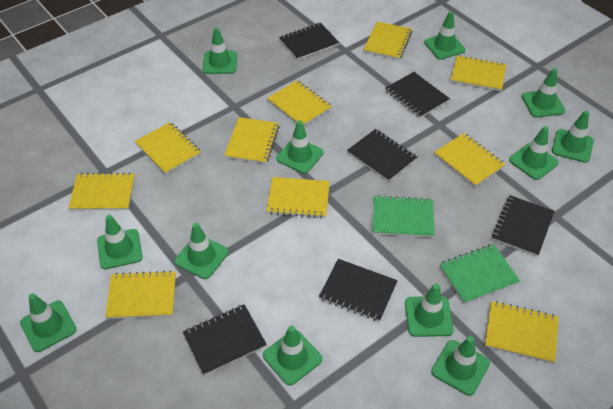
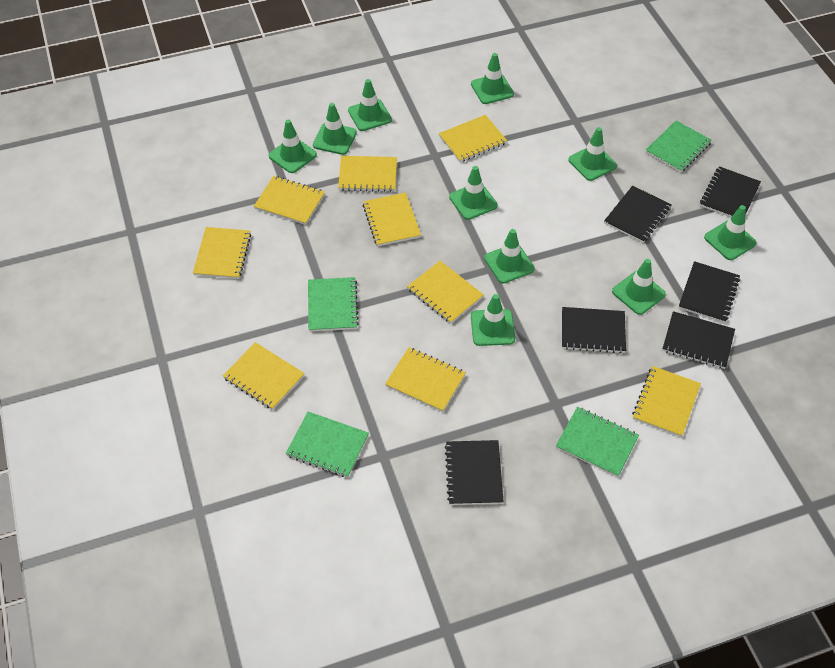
green notebook: [373,195,435,238] [439,244,520,304] = 2 -> [286,412,369,478] [308,277,359,332] [556,407,639,477] [646,120,712,172] = 4
green traffic cone: [20,293,76,352] [97,215,143,269] [175,223,228,279] [203,27,237,74] [263,326,322,385] [276,120,324,174] [405,284,454,337] [424,11,466,59] [431,336,490,396] [509,126,559,180] [522,68,565,118] [552,111,594,163] = 12 -> [269,119,317,173] [313,103,357,155] [348,79,392,131] [449,166,498,220] [471,53,514,104] [471,294,515,346] [484,229,535,284] [568,127,617,181] [612,259,666,315] [704,205,757,260] = 10
yellow notebook: [68,173,135,210] [105,270,176,319] [135,122,201,175] [224,117,279,164] [267,80,332,126] [267,177,330,218] [364,21,412,60] [434,133,505,187] [451,55,506,91] [485,301,559,363] = 10 -> [193,227,251,279] [223,342,305,410] [254,176,325,225] [338,156,397,192] [363,193,421,246] [385,347,466,412] [407,261,484,324] [439,115,507,162] [632,366,701,437] = 9

